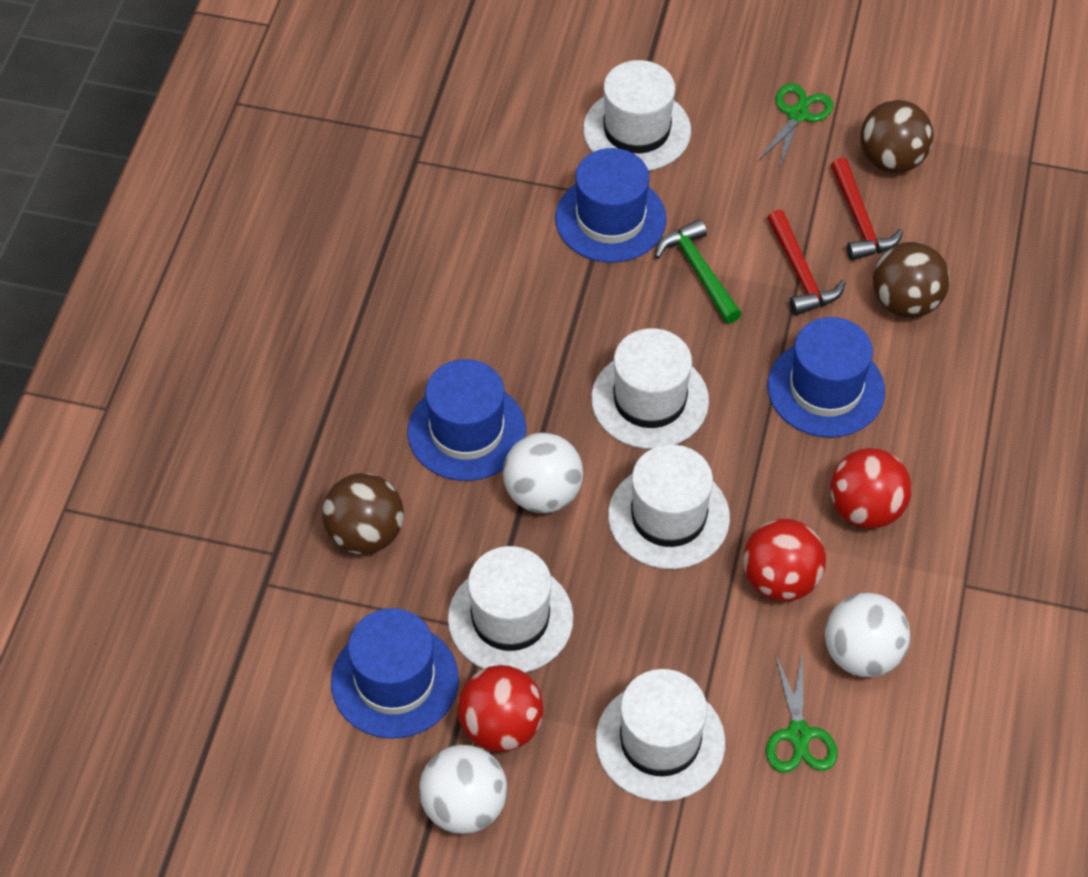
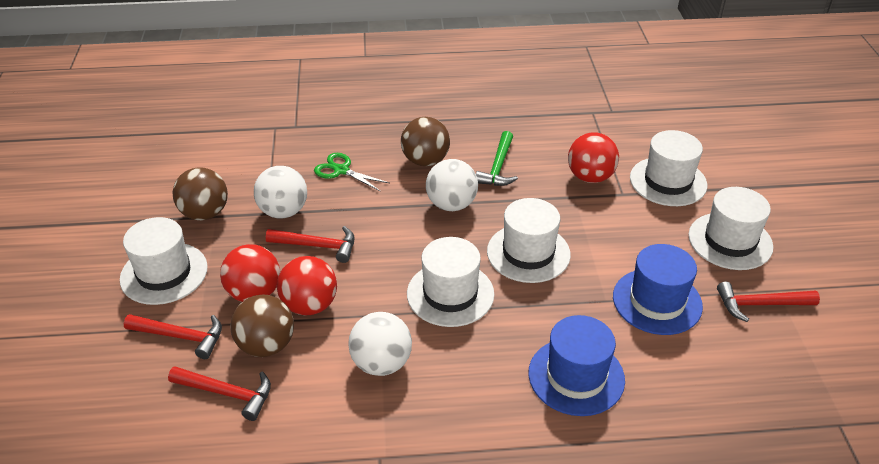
blue hat: [331,608,459,739] [408,359,526,481] [555,148,666,263] [767,317,885,438] = 4 -> [528,315,625,416] [613,244,703,335] = 2
green scissors: [758,84,833,170] [766,654,838,773] = 2 -> [314,153,389,192] = 1
red hammer: [767,210,846,315] [831,158,903,261] = 2 -> [124,314,222,359] [168,366,271,421] [266,226,355,263] [717,282,820,322] = 4

